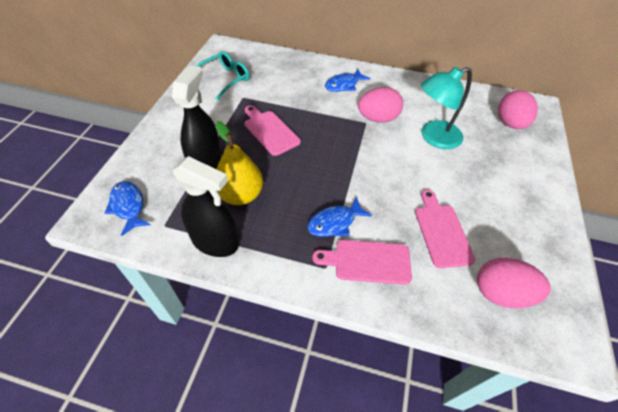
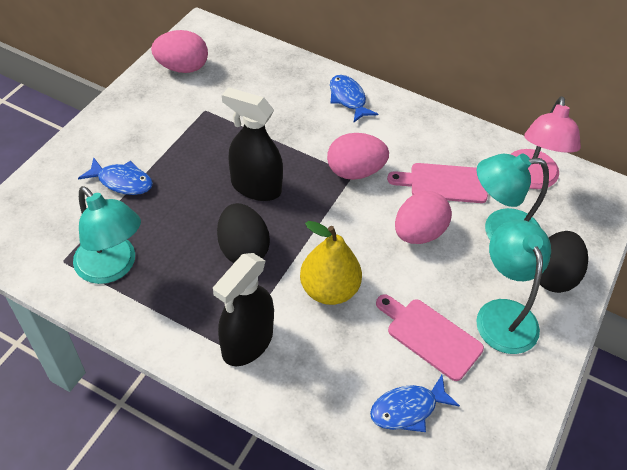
black egg: none = 0 -> [217,203,270,263] [540,231,588,293] = 2
pink cutting board: [245,105,301,156] [312,240,412,285] [415,190,475,268] = 3 -> [376,294,484,381] [387,163,488,203] = 2
pink lamp: none = 0 -> [511,96,581,189] = 1
turquoise glasses: [196,51,249,100] = 1 -> none = 0
turquoise lamp: [421,67,472,149] = 1 -> [73,186,141,284] [476,220,551,354] [477,154,549,240] = 3

